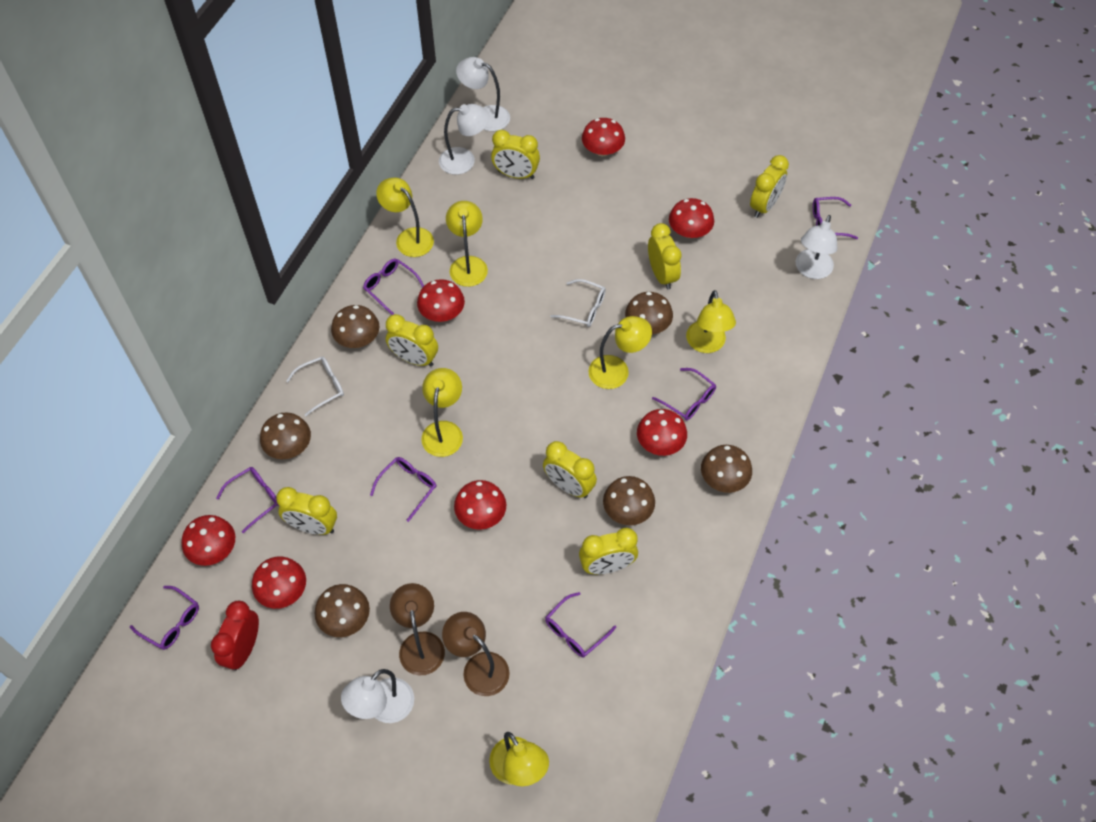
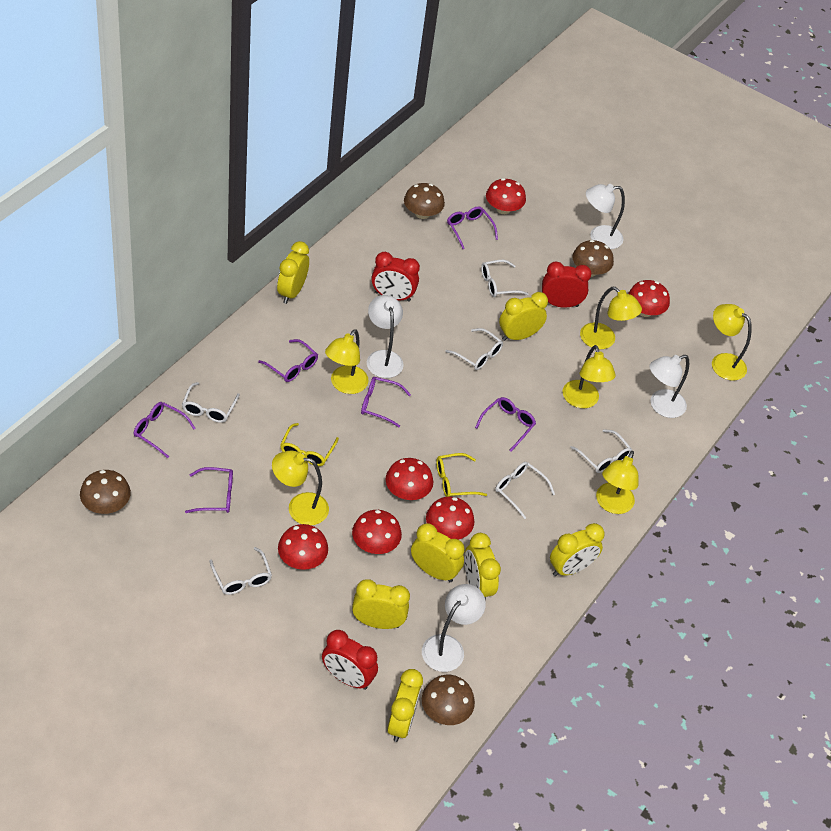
brown lamp: [390,583,445,676] [442,612,510,696] = 2 -> none = 0
brown mushroom: [260,412,311,459] [314,584,370,637] [331,305,379,348] [603,476,655,525] [625,292,673,334] [701,445,752,493] = 6 -> [80,470,131,514] [404,183,445,219] [422,675,475,725] [572,240,614,277] = 4
purple glasses: [130,586,199,650] [216,467,279,533] [363,259,424,315] [370,457,436,522] [545,592,616,658] [652,368,716,420] [813,197,858,239] = 7 -> [134,402,196,458] [185,467,233,513] [258,339,318,382] [361,377,411,427] [447,206,498,249] [475,397,536,451] = 6
red clock: [211,601,259,671] = 1 -> [322,630,378,690] [372,252,420,302] [542,262,592,308] = 3
red mushroom: [182,515,235,566] [252,556,306,609] [417,279,465,322] [454,480,507,530] [582,118,625,156] [637,409,687,456] [669,198,714,238] = 7 -> [278,524,328,570] [352,510,402,554] [386,458,433,500] [426,496,474,540] [486,178,526,214] [628,280,670,317] = 6
white glasses: [286,356,344,416] [550,279,606,327] = 2 -> [182,382,240,423] [209,547,272,595] [445,328,503,370] [481,260,528,297] [495,462,555,519] [570,429,632,473] = 6
yellow glasses: none = 0 -> [280,423,339,466] [436,453,487,497] = 2

